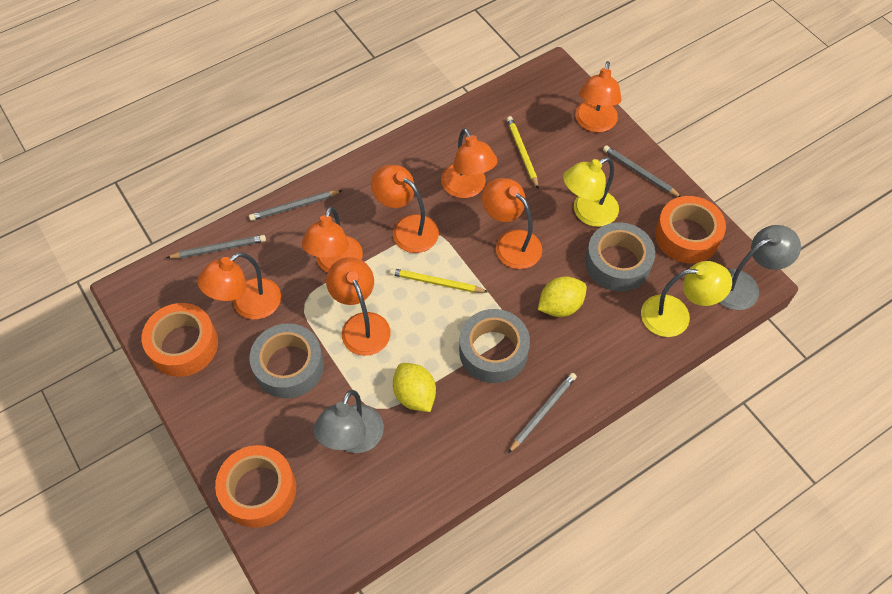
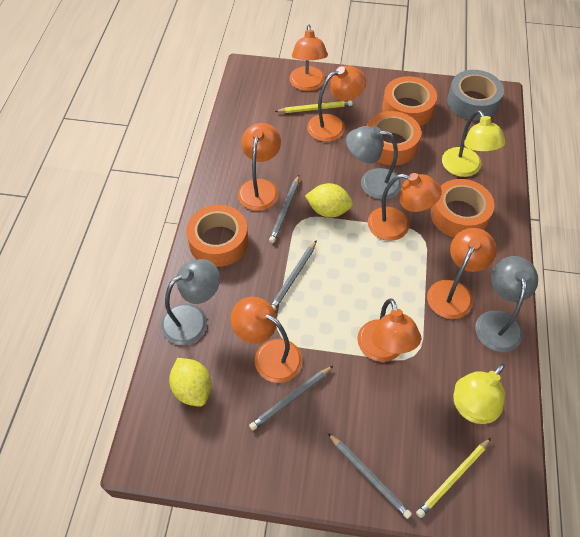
grey lamp: [313,390,384,453] [719,225,801,310] = 2 -> [161,259,220,345] [346,126,401,199] [475,256,538,352] = 3
grey tape: [250,323,324,398] [459,309,530,383] [585,222,655,292] = 3 -> [447,70,504,121] = 1
orange tape: [142,303,218,377] [215,445,296,528] [655,196,726,264] = 3 -> [186,205,248,267] [367,111,421,165] [382,76,437,126] [431,179,495,237] = 4

